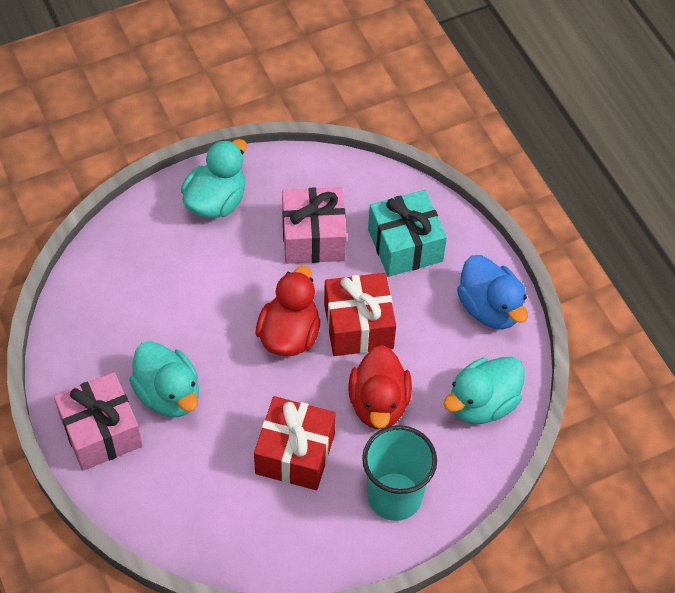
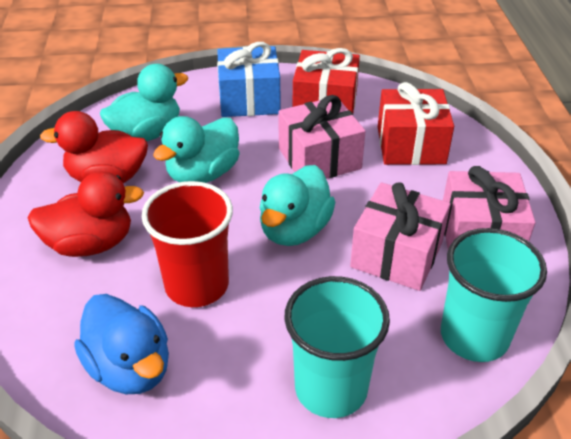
blue gift: none = 0 -> [217,42,280,117] = 1
pink gift: [54,372,143,471] [282,187,347,264] = 2 -> [278,95,366,179] [350,182,451,291] [443,166,535,249] = 3
red cup: none = 0 -> [142,181,233,307] = 1
turquoise cup: [362,425,437,521] = 1 -> [284,276,390,418] [441,228,547,362] = 2
turquoise gift: [368,190,447,277] = 1 -> none = 0

